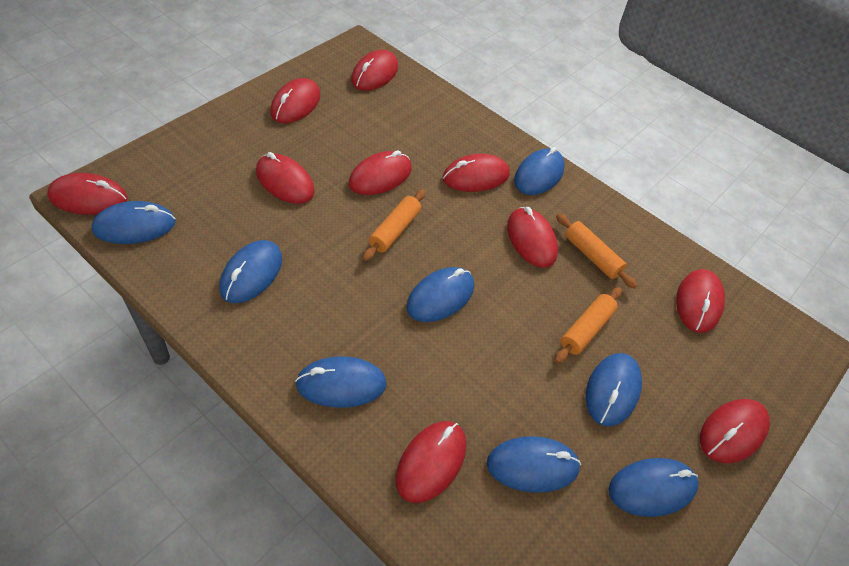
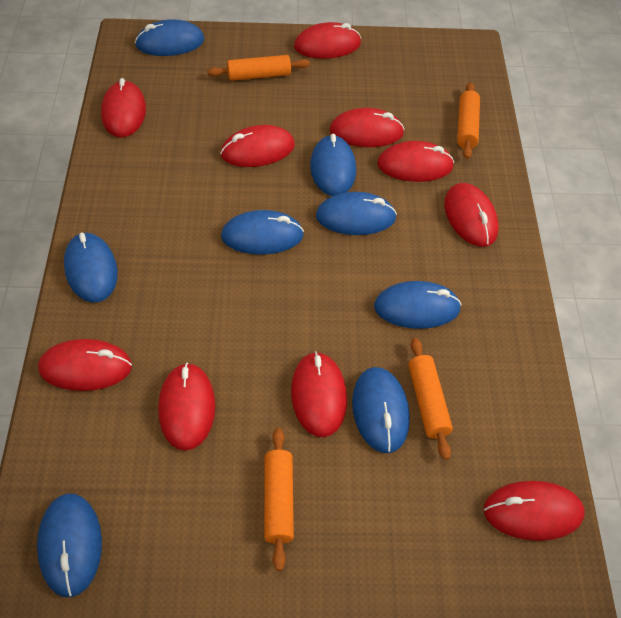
orange rolling pin: [363,189,426,261] [555,287,622,363] [556,213,637,289] = 3 -> [207,55,310,81] [264,428,294,571] [408,337,453,460] [457,82,480,159] = 4

